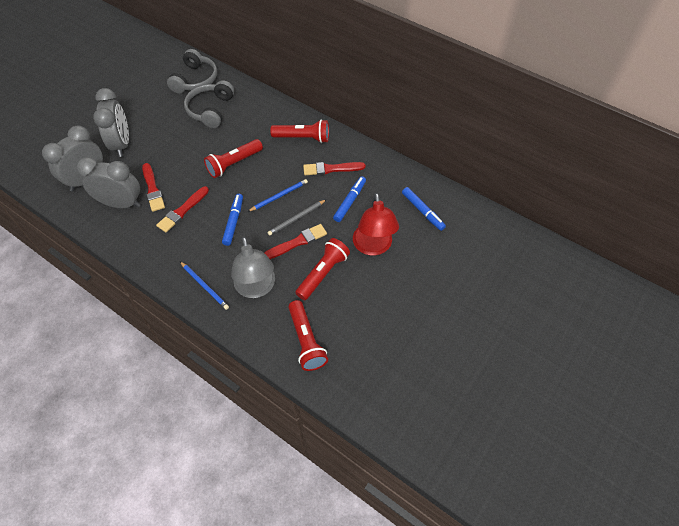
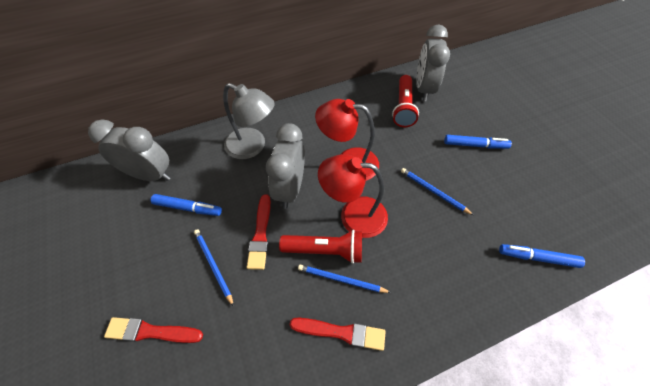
blue pencil: [180,261,229,310] [248,179,308,212] = 2 -> [194,229,234,307] [298,264,392,293] [401,168,473,215] = 3
grey headphones: [167,49,217,94] [184,80,234,128] = 2 -> none = 0
grey pencil: [268,199,327,236] = 1 -> none = 0
red brush: [142,163,165,212] [156,186,209,232] [264,224,327,259] [303,162,366,175] = 4 -> [104,317,203,343] [247,195,271,270] [289,318,386,351] = 3
red flashlight: [204,139,263,178] [270,119,329,143] [288,300,328,371] [295,238,350,300] = 4 -> [279,230,362,264] [392,75,419,127] = 2
red lamp: [353,193,399,256] = 1 -> [315,99,379,181] [318,154,388,238] = 2

